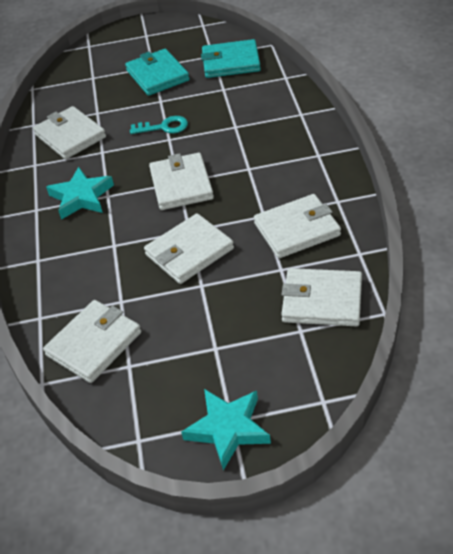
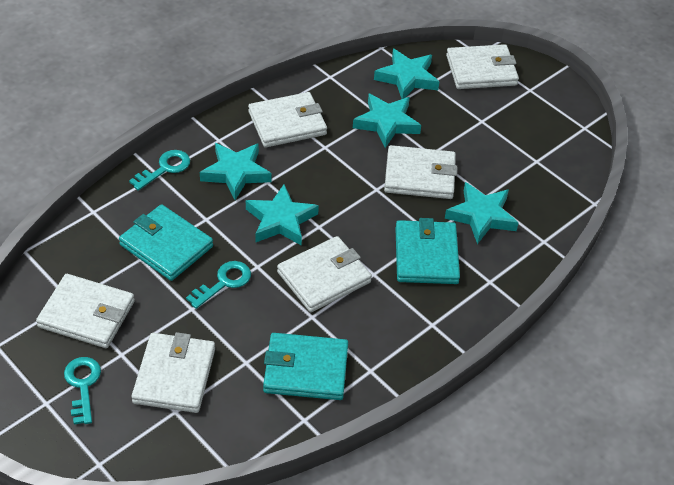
turquoise key: [130,116,188,134] = 1 -> [64,357,101,424] [129,150,190,191] [186,261,251,309] = 3
turquoise star: [46,167,114,220] [181,389,271,470] = 2 -> [200,143,272,200] [246,184,319,246] [353,94,421,148] [374,49,440,99] [445,182,519,244] = 5
turquoise wallet: [125,49,190,96] [201,39,261,78] = 2 -> [119,204,213,281] [263,333,348,400] [395,218,460,284] = 3

